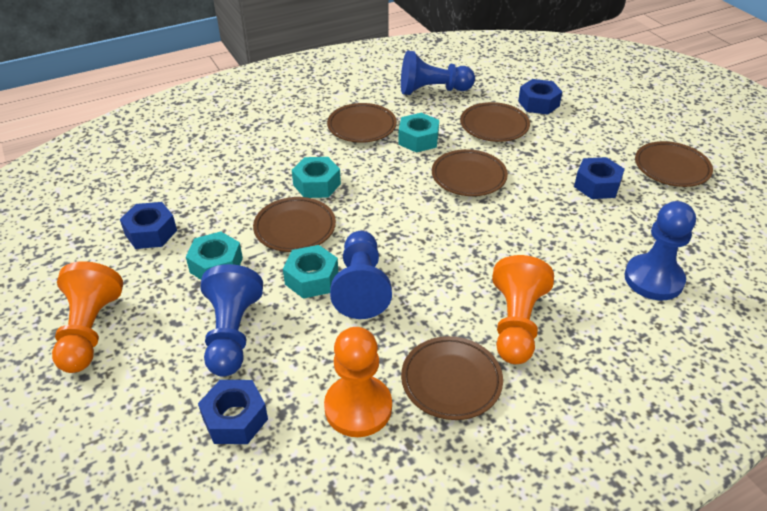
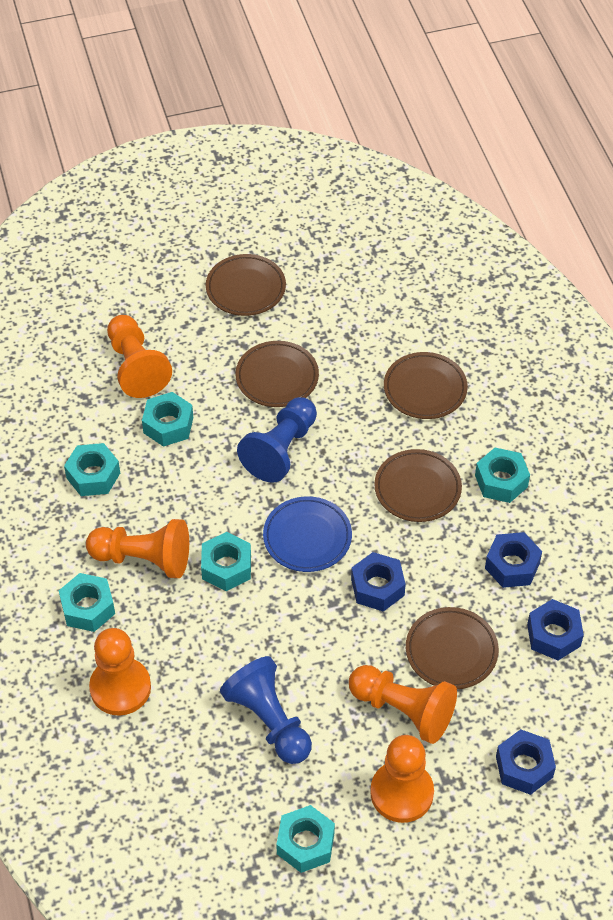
blue pawn: [200,264,263,377] [330,231,392,319] [401,51,475,95] [625,201,696,300] = 4 -> [220,656,312,764] [237,397,317,483] = 2
blue plate: none = 0 -> [263,496,352,572] = 1
brown plate: [253,197,336,252] [327,103,397,143] [401,336,503,420] [432,149,508,196] [460,102,530,142] [635,141,713,187] = 6 -> [206,254,286,316] [235,341,319,407] [374,449,462,522] [384,352,468,419] [406,607,499,689] = 5
orange pawn: [52,261,123,373] [324,327,392,437] [492,255,554,364] = 3 -> [86,519,189,578] [89,628,151,716] [107,315,172,398] [349,665,457,744] [370,735,434,823] = 5
turquoise nut: [186,231,243,279] [283,245,338,299] [292,157,341,198] [398,113,439,153] = 4 -> [59,573,115,632] [64,443,120,496] [142,392,193,447] [201,532,251,591] [276,805,335,873] [475,448,530,503] = 6

